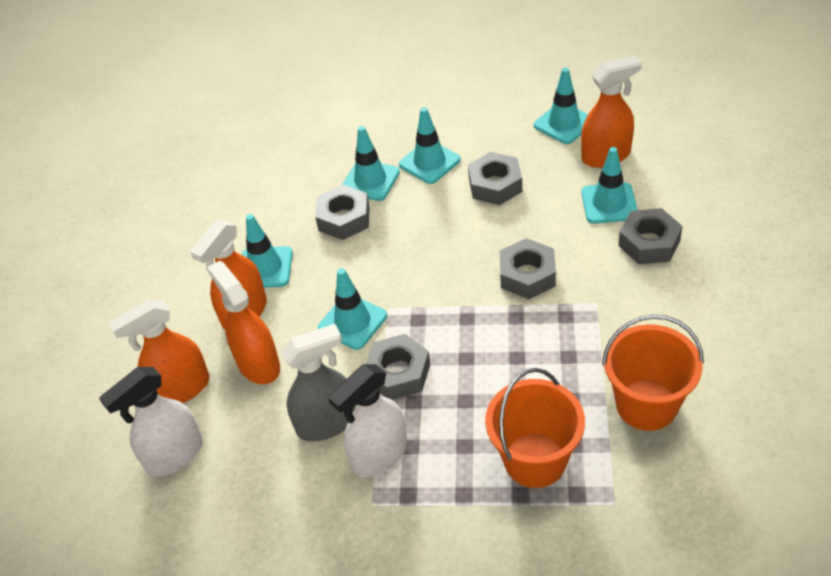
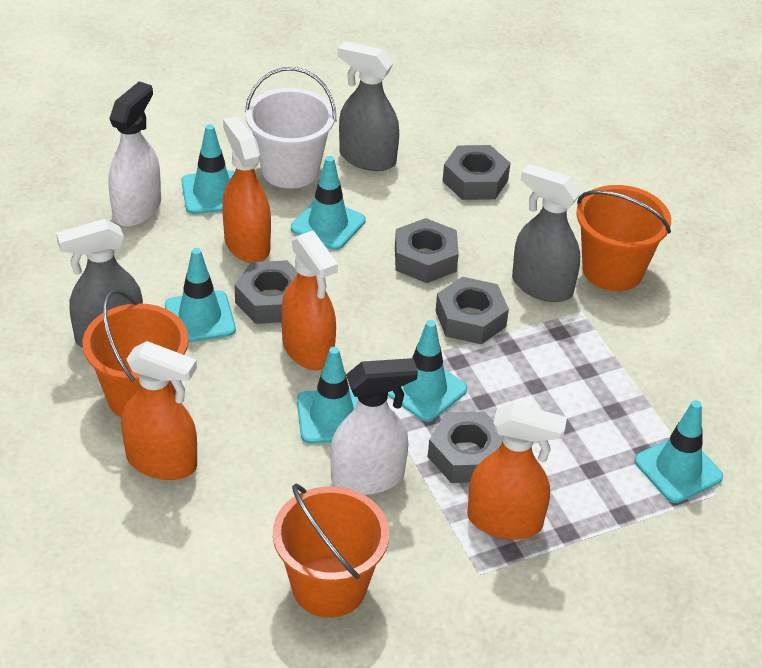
grey spray bottle: [281,324,355,441] = 1 -> [56,219,143,348] [338,41,399,171] [512,164,581,302] = 3
orange bucket: [485,368,585,488] [602,314,704,431] = 2 -> [83,289,188,418] [273,484,389,618] [577,185,671,291] = 3
white bucket: none = 0 -> [245,67,336,189] = 1

